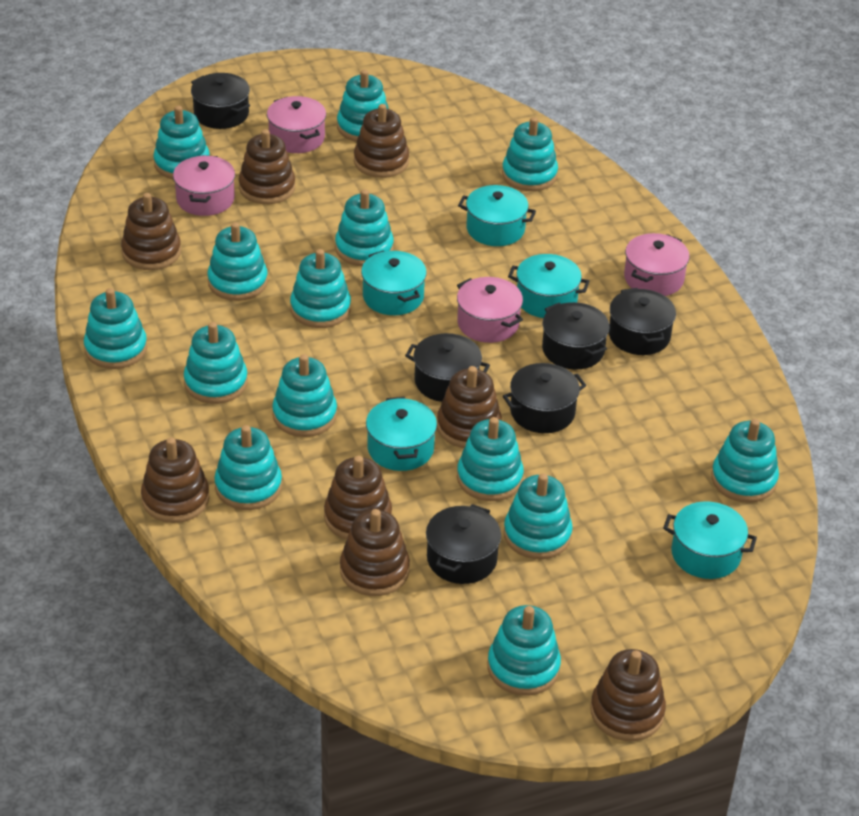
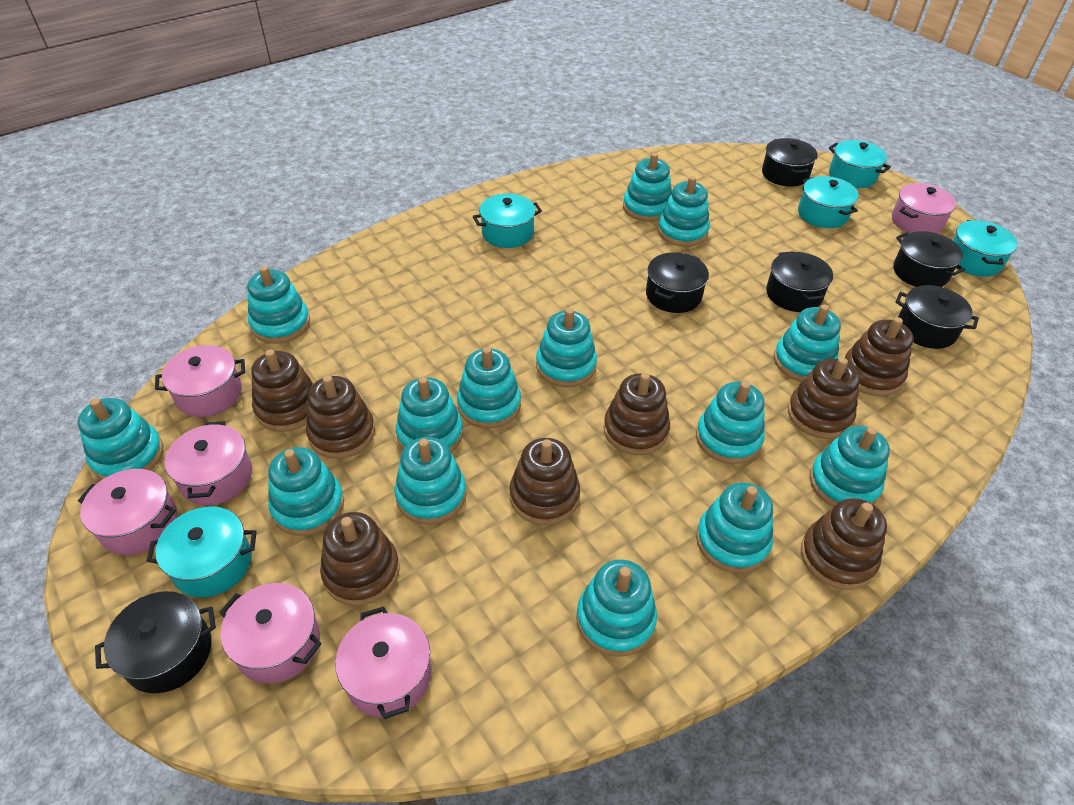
pink pot: [173,155,235,216] [267,96,326,153] [457,277,523,343] [624,233,690,296] = 4 -> [78,469,177,555] [155,345,245,417] [165,421,252,505] [219,583,322,683] [335,606,431,719] [892,183,956,234] = 6

